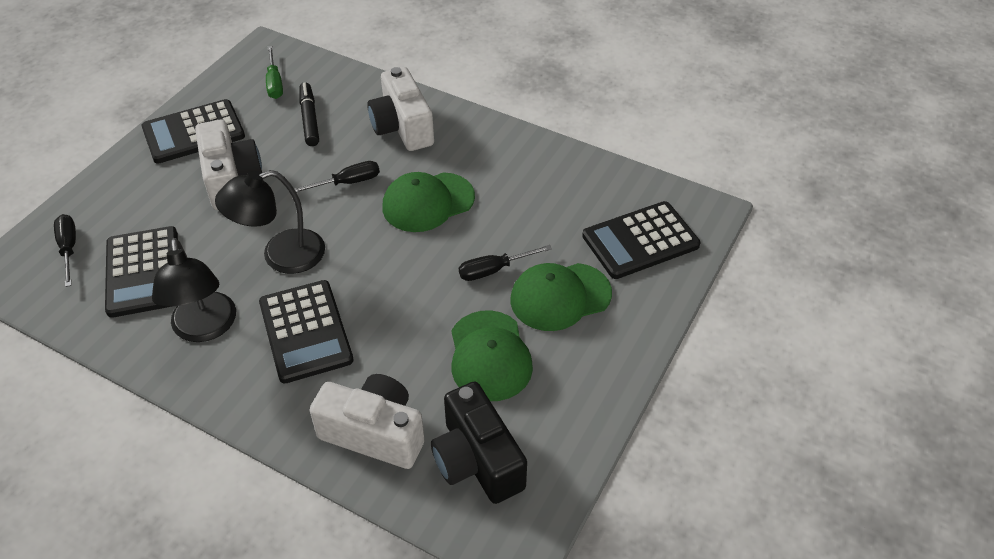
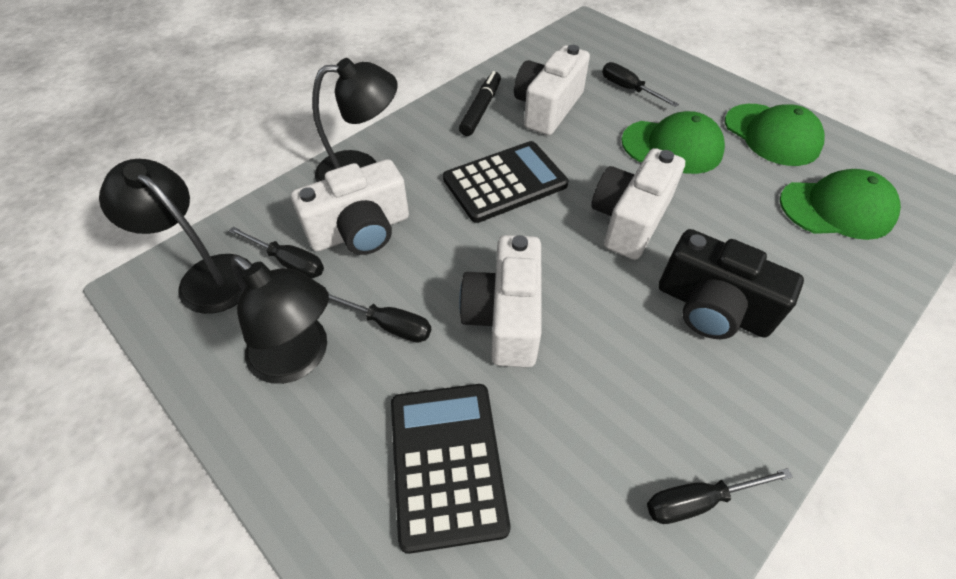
black calculator: [105,226,178,318] [141,99,245,163] [259,280,354,384] [582,201,700,279] = 4 -> [391,384,510,554] [443,141,568,223] = 2
black lamp: [152,238,236,342] [215,170,325,274] = 2 -> [99,159,251,314] [231,255,329,384] [312,58,398,182] = 3
black screwdriver: [54,214,76,287] [294,161,380,193] [459,245,552,281] = 3 -> [229,227,324,278] [328,293,431,342] [602,62,679,107] [647,468,793,524] = 4
green screwdriver: [266,46,283,99] = 1 -> none = 0
white camera: [195,120,262,210] [309,374,425,469] [367,67,434,151] = 3 -> [291,159,409,255] [459,235,542,367] [514,45,590,135] [591,148,685,260] = 4

